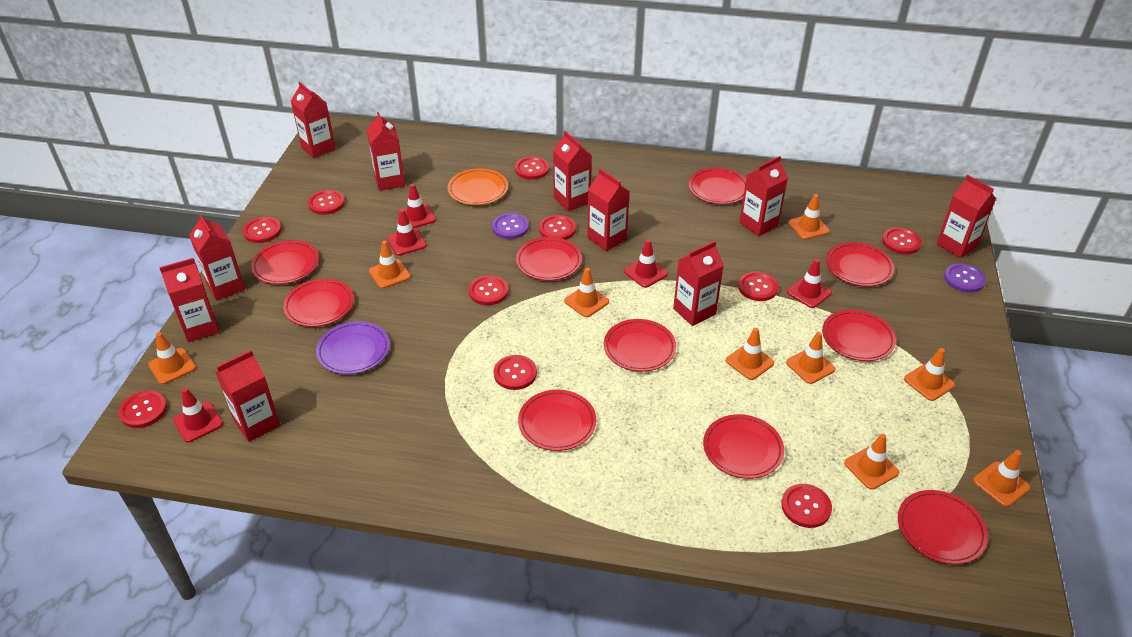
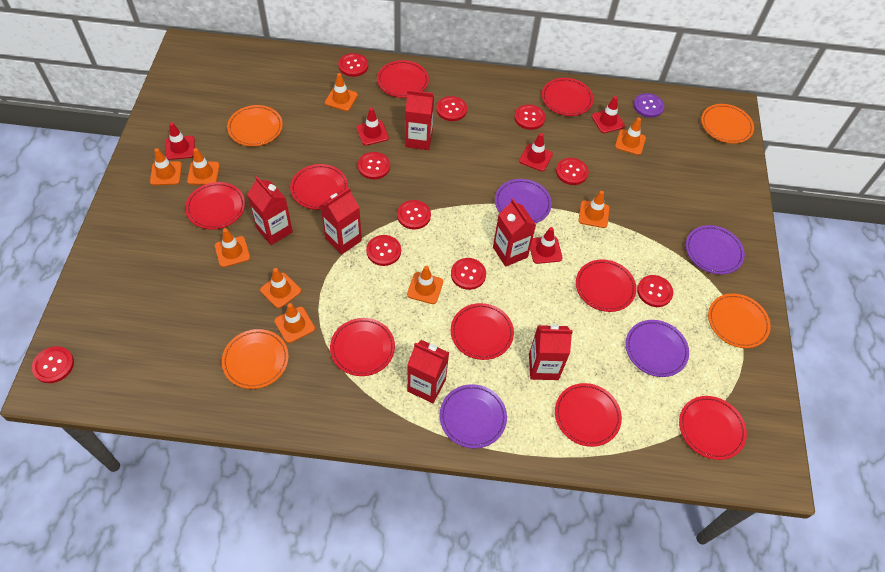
orange plate: [448,168,508,205] = 1 -> [222,329,289,389] [227,105,283,146] [701,104,754,144] [708,293,771,348] = 4
purple button: [492,213,529,239] [944,263,986,293] = 2 -> [633,93,664,118] = 1
purple plate: [316,321,390,374] = 1 -> [440,384,507,448] [495,179,552,223] [625,320,689,377] [686,225,745,274] = 4
red carton: [159,258,220,342] [189,214,245,301] [215,350,280,442] [291,82,336,158] [367,112,405,191] [553,131,592,212] [587,169,630,251] [673,241,724,326] [739,156,788,237] [936,175,996,258] = 10 -> [247,176,293,245] [320,188,362,255] [405,90,434,150] [407,340,449,403] [493,199,536,267] [529,325,573,380] = 6
red plate: [251,240,319,284] [283,279,354,327] [516,237,582,281] [518,390,596,451] [604,319,676,372] [689,168,746,204] [703,414,784,479] [822,310,896,361] [826,242,894,286] [898,490,988,564] = 10 -> [185,182,245,230] [290,164,348,210] [330,318,395,376] [377,60,429,98] [451,303,514,360] [542,78,594,116] [555,383,622,447] [576,259,637,312] [679,396,747,460] = 9

